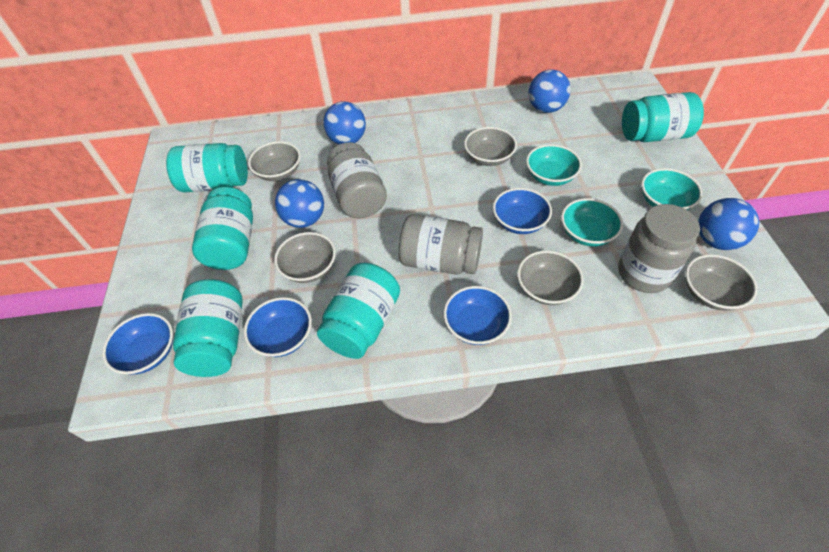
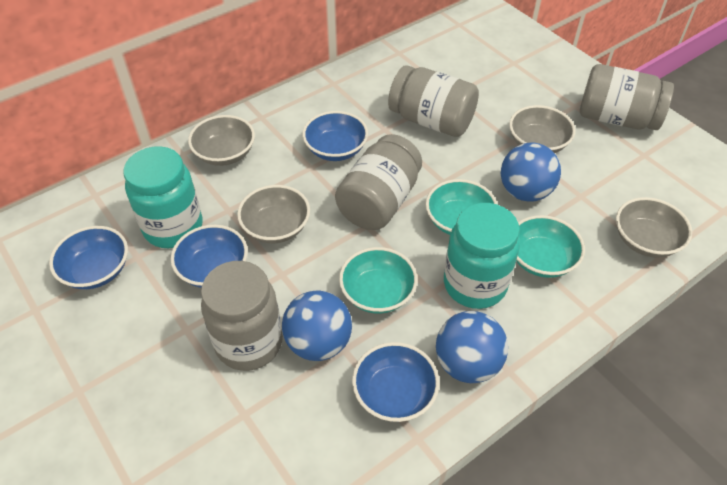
blue ball: [275,179,324,228] [323,101,366,145] [529,69,571,113] [698,198,759,250] = 4 -> [282,291,352,361] [436,311,508,383] [501,142,561,202] = 3
grey bowl: [248,141,301,181] [274,232,336,283] [464,127,517,166] [517,250,584,305] [685,254,757,311] = 5 -> [188,115,255,166] [237,185,310,243] [509,105,575,153] [616,197,692,258] = 4
grey jar: [327,142,387,218] [399,214,483,275] [618,204,700,293] = 3 -> [201,261,283,371] [335,134,422,230] [388,65,479,137] [580,64,674,130] = 4
turquoise jar: [166,143,248,192] [173,279,243,377] [192,187,253,270] [317,263,400,359] [622,92,704,142] = 5 -> [123,147,203,248] [444,203,520,309] = 2

